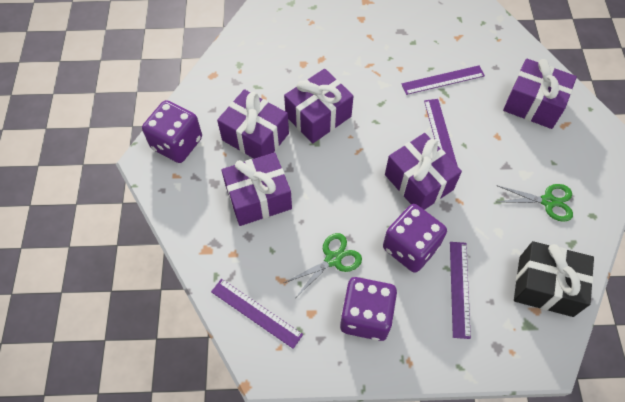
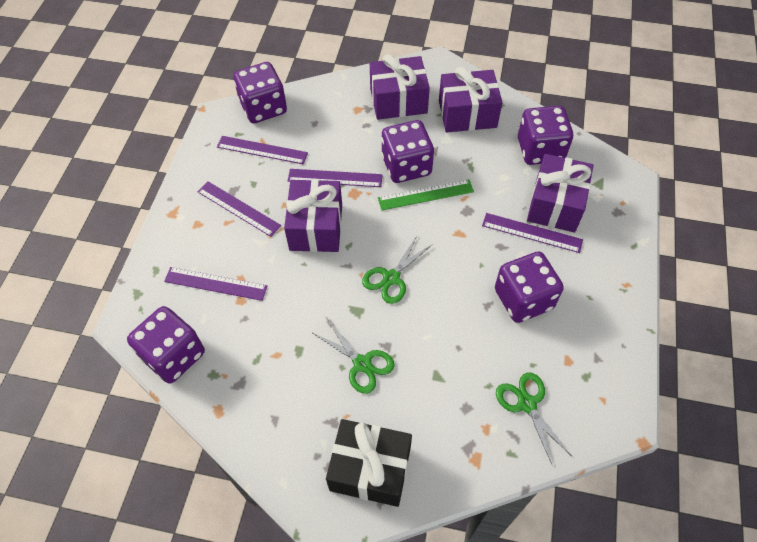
green ruler: none = 0 -> [378,179,474,210] = 1
green scissors: [284,233,362,296] [497,184,573,222] = 2 -> [313,319,395,394] [362,236,433,304] [496,372,571,464] = 3
purple dice: [142,100,202,163] [340,277,397,341] [383,204,447,272] = 3 -> [127,306,205,383] [233,62,287,123] [381,120,434,183] [495,251,564,323] [518,106,573,165] = 5
purple gift: [217,89,289,159] [221,152,292,226] [284,69,353,143] [385,133,462,210] [503,58,577,129] = 5 -> [284,179,342,252] [370,54,430,120] [439,67,503,133] [527,154,594,232] = 4
purple ruler: [211,279,303,349] [402,65,485,95] [424,99,457,165] [450,242,471,339] = 4 -> [164,267,267,301] [198,181,281,237] [217,136,308,164] [288,169,383,187] [482,213,583,253] = 5

